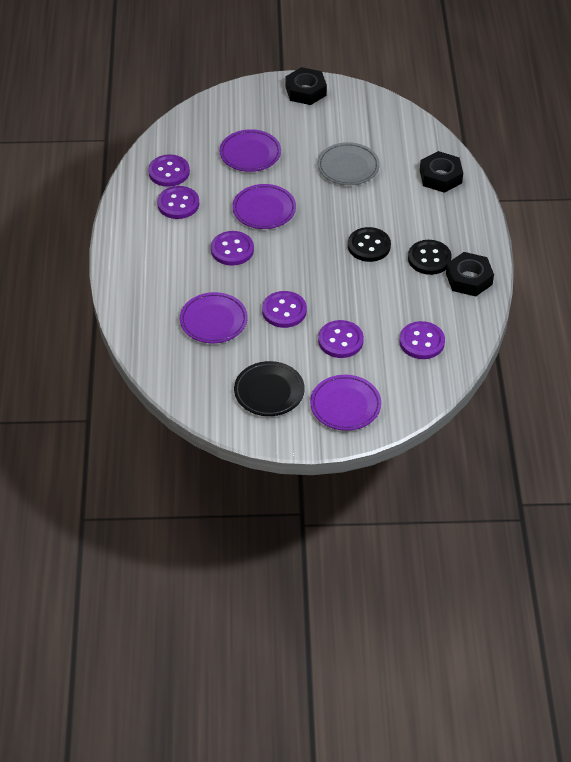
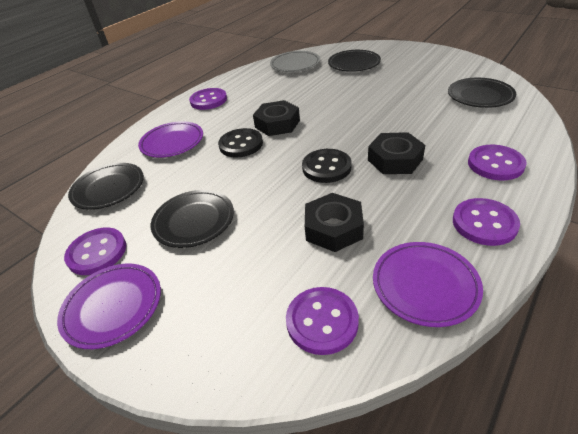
black plate: [234,361,305,416] = 1 -> [68,163,144,210] [151,190,234,248] [328,50,381,72] [448,78,516,108] = 4
purple button: [148,155,190,187] [157,186,199,219] [211,231,254,266] [262,291,307,328] [318,320,364,358] [399,321,445,359] = 6 -> [64,227,126,275] [189,88,227,110] [286,287,359,355] [453,198,520,246] [468,145,527,181] = 5
purple plate: [180,292,248,343] [219,129,281,172] [232,184,296,229] [310,375,381,431] = 4 -> [57,264,161,349] [138,121,203,158] [373,242,483,327] = 3

